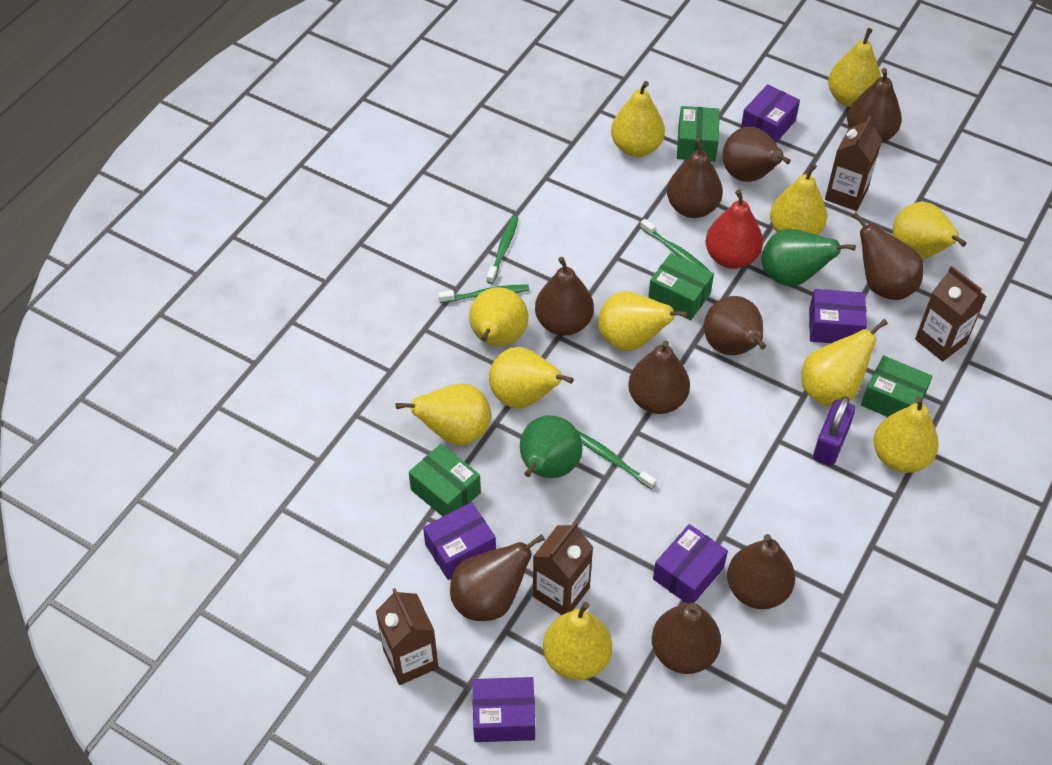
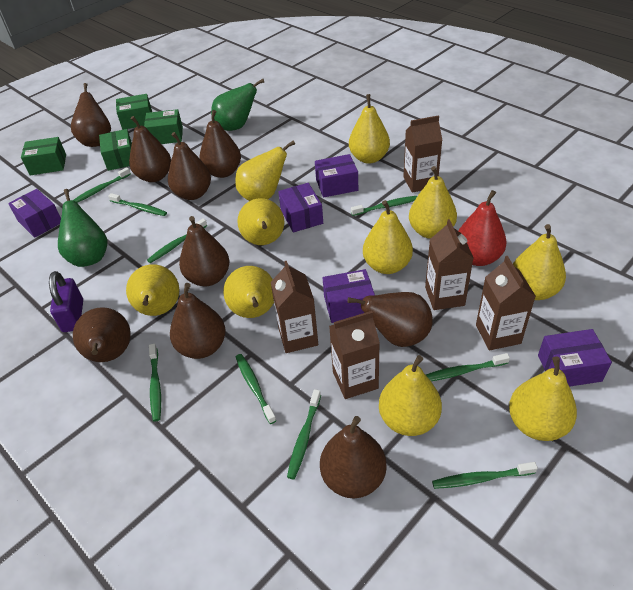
brown carton: [376,588,439,685] [533,521,593,615] [825,116,882,211] [915,266,987,362] = 4 -> [271,261,318,353] [329,311,380,399] [403,115,443,193] [425,219,474,310] [476,256,536,351] = 5
brown pear: [450,534,545,621] [535,257,594,336] [628,341,690,414] [652,603,721,674] [667,138,723,218] [704,296,766,355] [723,127,791,182] [727,534,795,609] [847,68,902,143] [852,212,924,300] = 10 -> [71,83,111,147] [73,307,131,362] [129,116,171,182] [168,132,211,200] [170,283,226,359] [179,216,229,286] [200,110,241,178] [320,416,387,498] [348,292,433,347] = 9
green toothbrush: [438,285,529,303] [486,216,519,284] [578,431,656,490] [640,219,710,271] = 4 -> [73,167,131,203] [108,193,167,216] [147,218,207,263] [149,344,161,421] [236,354,276,424] [287,389,321,479] [351,196,417,216] [426,353,510,381] [432,462,538,489] = 9
yellow pear: [396,383,491,446] [469,287,528,346] [489,347,574,408] [543,602,612,680] [598,292,689,351] [611,81,665,157] [770,163,827,235] [801,319,888,406] [828,28,881,107] [874,397,939,473] [893,202,966,259] = 11 -> [126,264,179,316] [223,266,274,318] [235,140,295,201] [237,198,284,245] [349,94,390,164] [363,200,413,274] [379,355,442,436] [409,166,457,239] [509,356,577,441] [513,224,566,300] = 10

